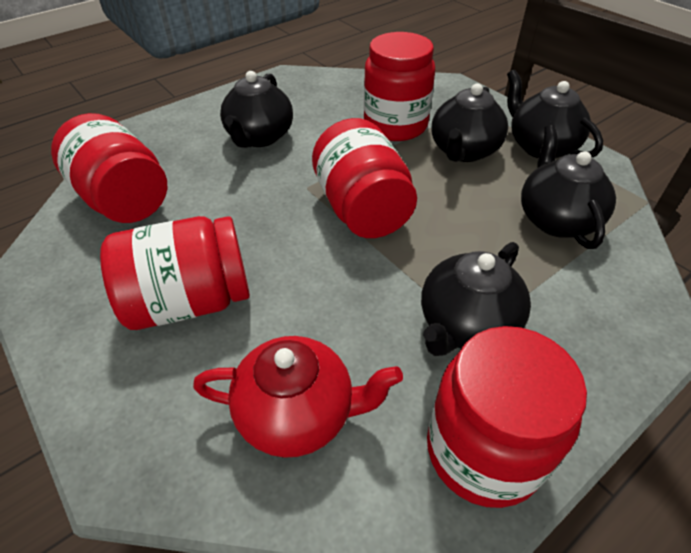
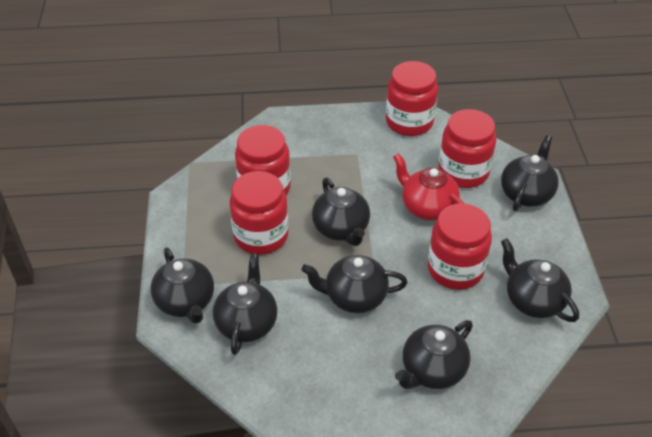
black teapot: [220,71,293,148] [421,242,531,356] [432,83,508,162] [507,69,603,159] [521,125,616,249] = 5 -> [150,248,214,324] [213,253,278,355] [301,255,408,313] [312,178,370,246] [395,320,473,389] [501,135,559,211] [501,238,579,322] = 7

